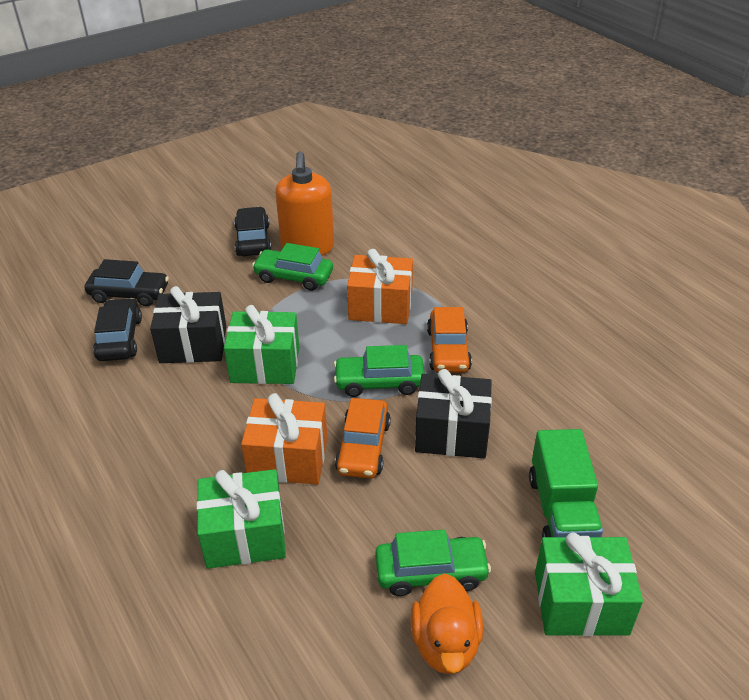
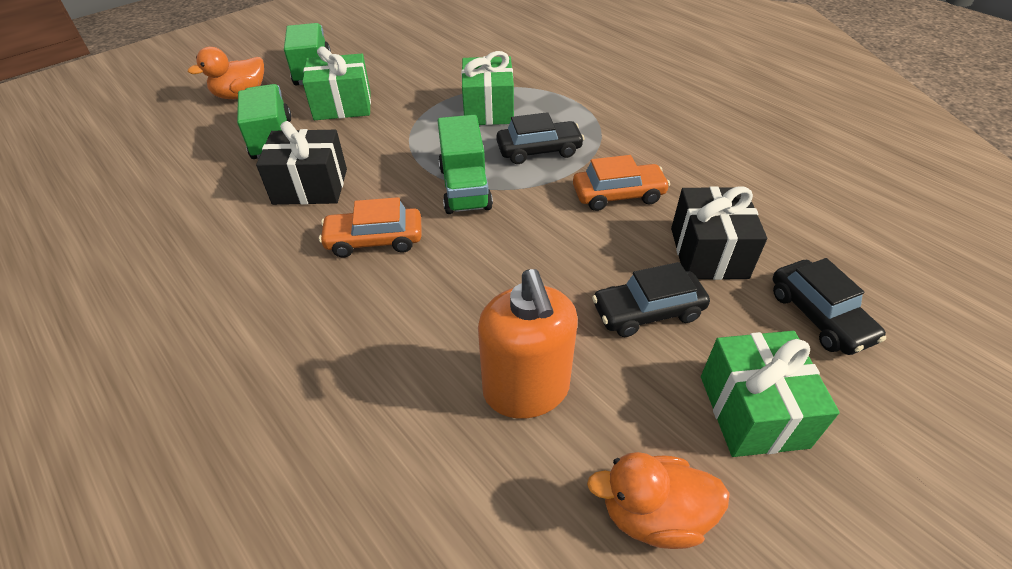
green car: [252,243,333,291] [334,345,425,397] [375,530,491,596] = 3 -> none = 0
green truck: [529,429,603,538] = 1 -> [237,84,292,159] [284,23,331,85] [438,115,493,214] = 3
orange duck: [410,573,483,674] = 1 -> [188,47,264,99] [587,452,730,549] = 2
orange gift: [241,393,328,484] [347,249,413,324] = 2 -> none = 0

